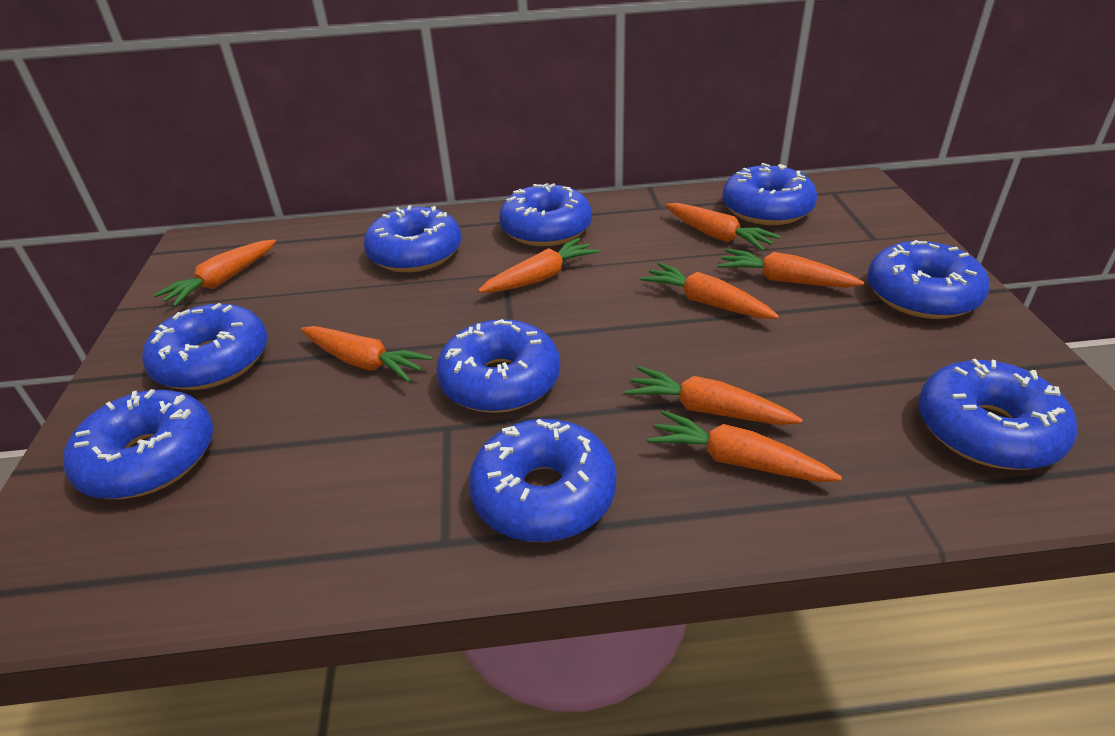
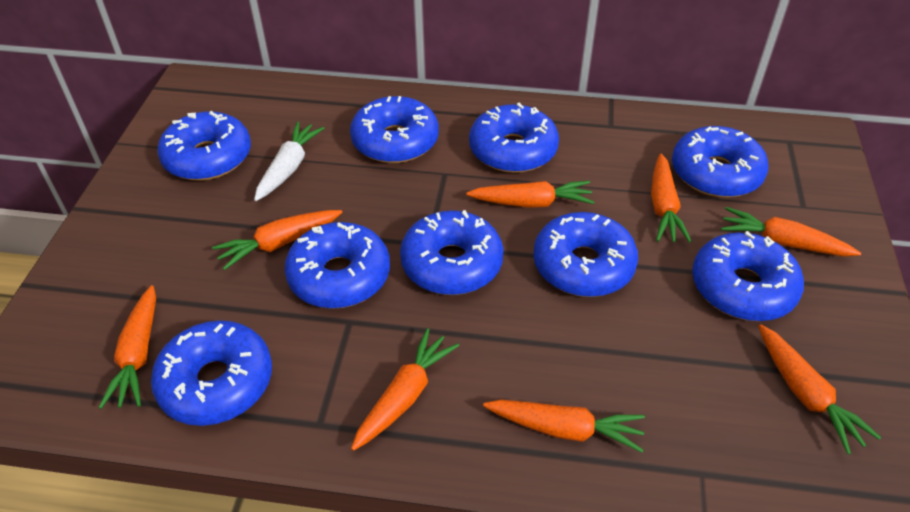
white carrot: none = 0 -> [254,121,324,201] = 1

